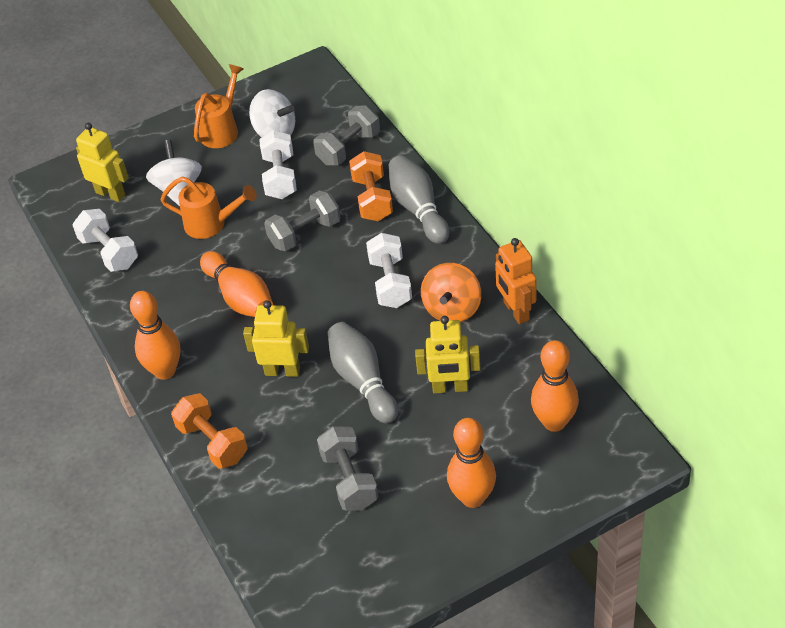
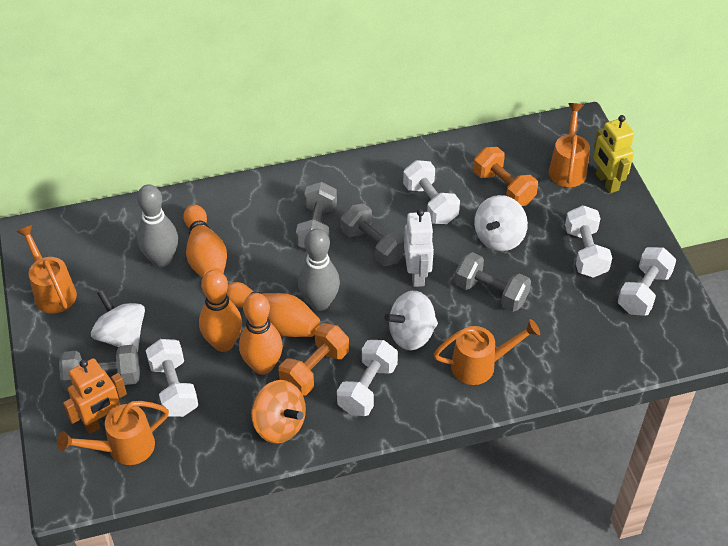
grey dumbbell: [264,190,341,251] [313,105,380,165] [317,426,378,511] = 3 -> [59,345,140,392] [296,182,337,249] [341,204,405,266] [454,252,531,312] = 4
orange watering can: [160,176,257,239] [194,64,244,148] = 2 -> [16,225,77,313] [57,401,169,465] [434,319,540,385] [549,103,590,187] = 4
white dumbbell: [73,209,138,272] [259,130,297,199] [366,233,412,308] = 3 -> [146,339,198,417] [337,340,398,416] [403,160,460,224] [565,205,612,278] [618,247,676,316] = 5
white robot: none = 0 -> [404,209,434,287] = 1
white spinning top: [146,140,202,206] [249,89,295,138] = 2 -> [91,290,145,353] [384,291,438,350] [474,195,528,251] = 3
yellow robot: [76,123,129,202] [243,300,309,377] [415,316,480,393] = 3 -> [593,115,634,193] = 1

